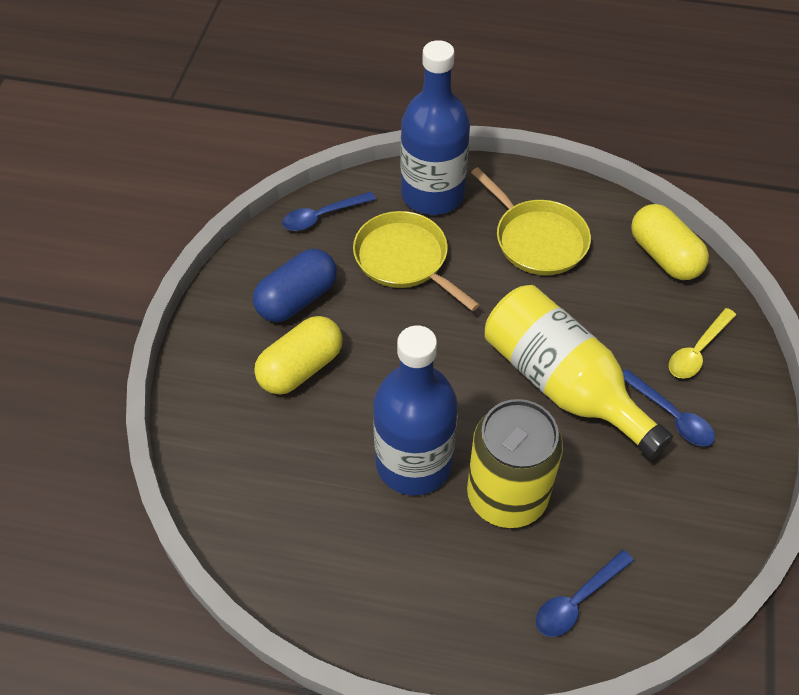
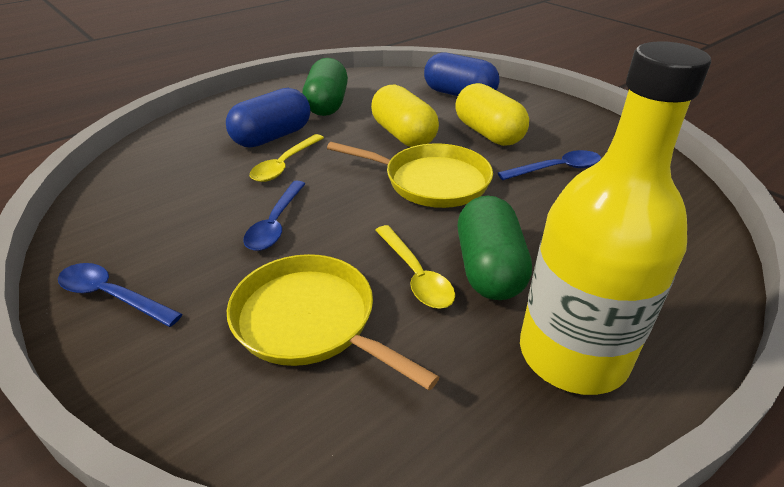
blue bottle: [373,325,458,495] [401,40,470,215] = 2 -> none = 0
blue capsule: [253,249,337,322] = 1 -> [226,88,310,148] [424,53,500,96] = 2
green capsule: none = 0 -> [302,58,348,116] [458,196,532,300] = 2
yellow can: [467,399,563,528] = 1 -> none = 0
yellow spoon: [669,308,736,379] = 1 -> [250,134,324,182] [375,225,455,309] = 2

